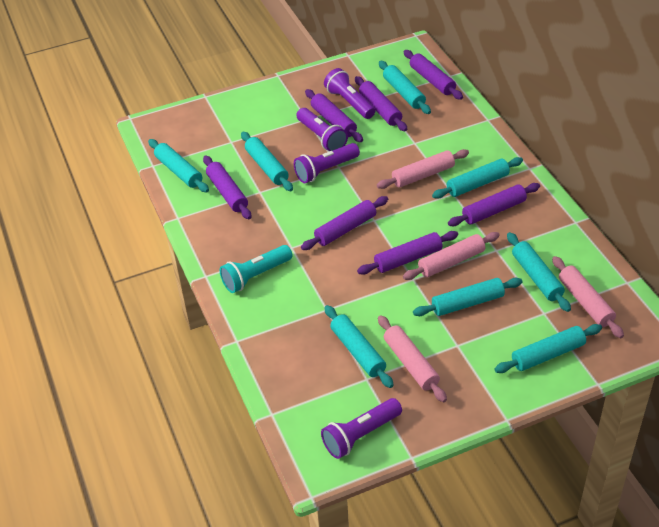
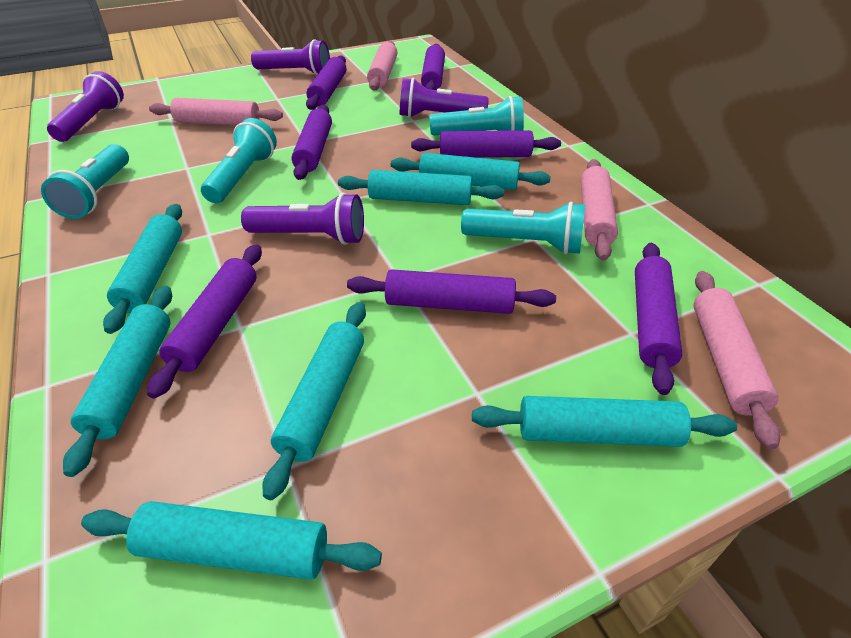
turquoise flashlight: [220,245,293,293] = 1 -> [41,144,129,219] [201,118,277,203] [429,96,524,136] [461,202,585,255] = 4
turquoise rolling pin: [148,139,209,192] [241,132,293,191] [324,305,394,388] [379,61,431,114] [413,278,523,316] [432,157,523,199] [495,324,602,373] [507,232,571,312] = 8 -> [63,286,172,477] [81,501,382,580] [103,204,182,334] [263,302,366,500] [338,170,504,205] [391,153,551,190] [472,396,737,447] = 7

